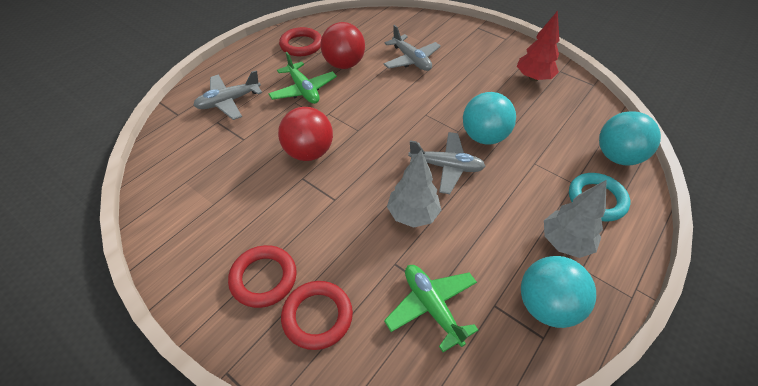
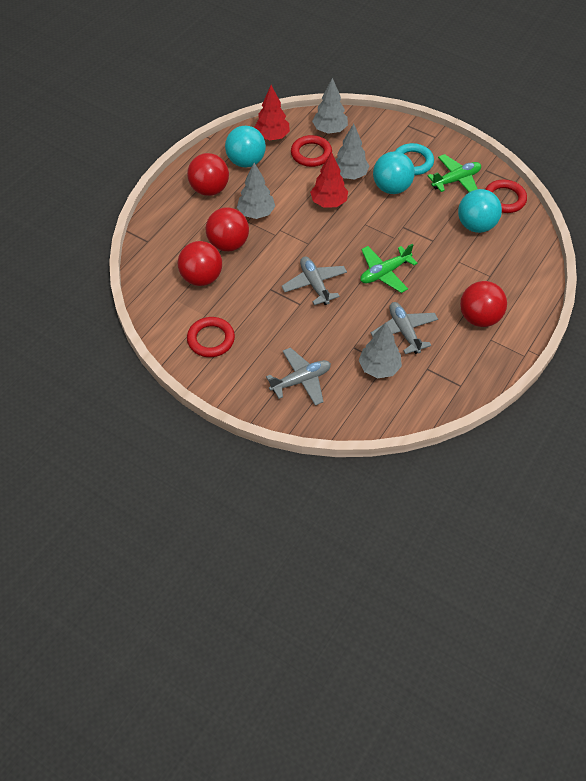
grey tree: [387,150,441,228] [544,180,606,258] = 2 -> [237,163,275,219] [312,78,348,134] [335,123,369,179] [359,322,402,378] = 4
red ball: [278,107,333,161] [321,22,365,69] = 2 -> [178,241,222,286] [187,153,229,196] [205,207,249,251] [460,281,507,327] = 4
red tree: [517,11,560,81] = 1 -> [254,85,290,140] [310,152,348,208] = 2

